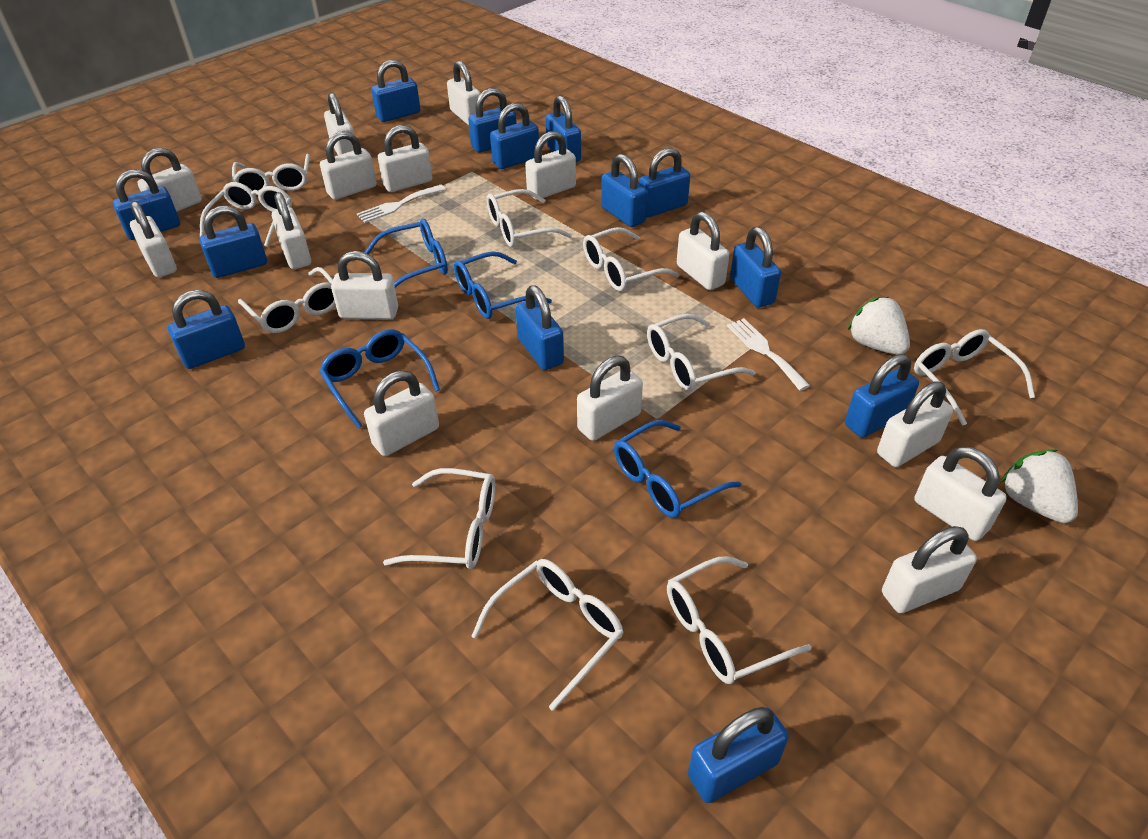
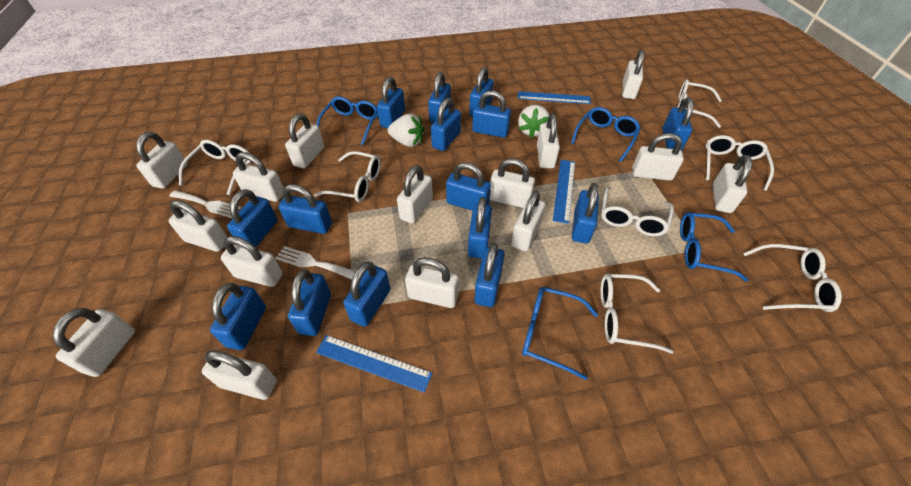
blue padlock: [113,169,180,240] [168,290,245,369] [199,206,267,278] [371,60,421,122] [468,88,517,153] [490,103,539,169] [515,285,564,370] [545,95,581,162] [601,154,647,227] [639,148,690,217] [688,707,789,803] [730,227,781,308] [845,354,919,438] = 13 -> [210,283,266,350] [227,189,277,247] [278,184,332,234] [288,270,331,336] [343,261,391,327] [377,77,405,128] [428,72,451,123] [431,98,461,151] [446,162,491,210] [468,197,492,258] [469,67,494,116] [472,90,511,138] [475,243,505,307] [572,183,599,243] [663,97,694,151] = 15
blue ruler: none = 0 -> [316,335,432,393] [518,91,591,104] [553,160,575,224] = 3
white glasses: [200,182,292,247] [232,154,310,195] [238,267,336,333] [383,468,495,569] [471,559,624,711] [486,189,572,247] [583,227,680,291] [647,314,756,392] [667,556,812,684] [914,329,1035,426] = 10 -> [179,140,251,195] [314,151,381,202] [601,187,674,236] [601,274,674,354] [678,79,722,128] [706,135,774,191] [743,244,842,312] = 7

